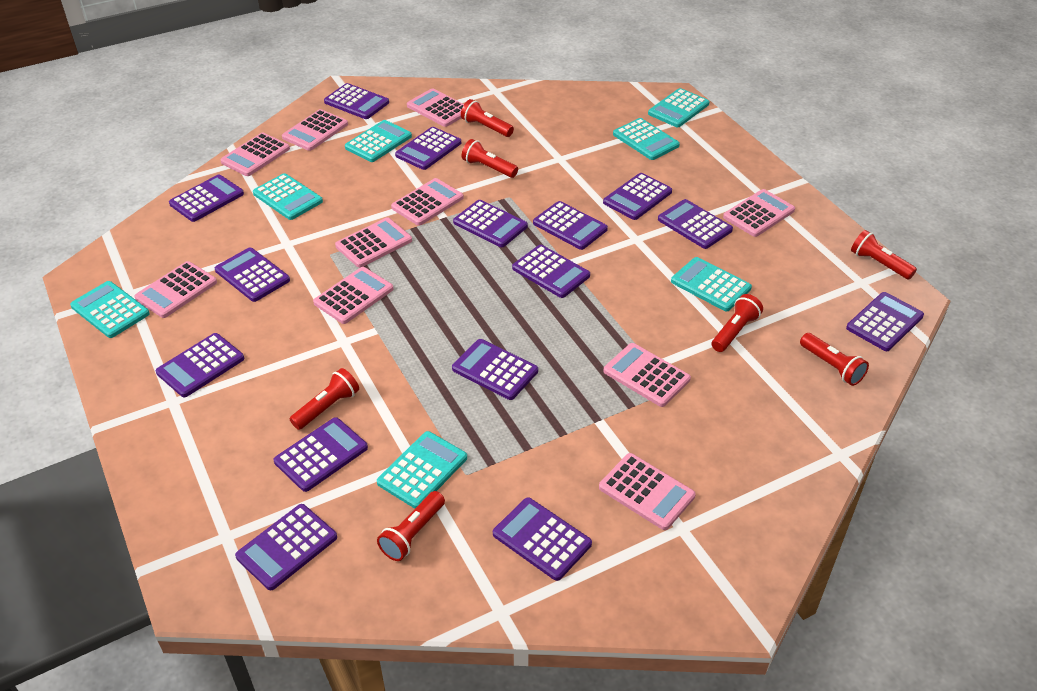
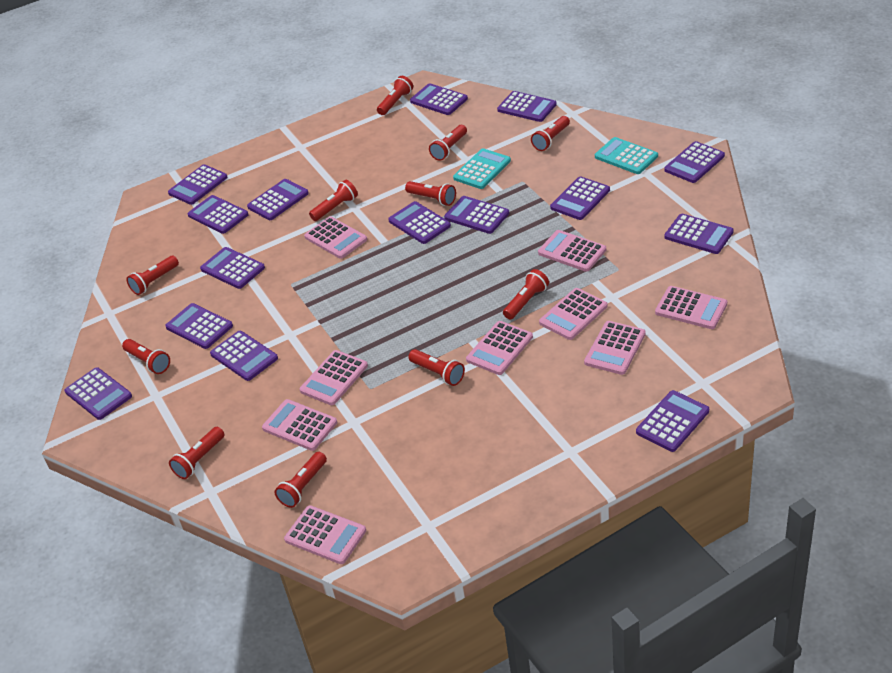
pink calculator: [135,261,217,318] [220,133,290,176] [282,109,348,151] [313,267,393,324] [335,217,412,268] [391,178,463,226] [407,88,464,127] [599,453,696,530] [603,343,691,407] [723,189,795,237] = 10 -> [262,399,337,451] [284,505,366,564] [300,350,368,405] [304,216,367,259] [466,321,533,375] [538,230,606,272] [539,288,607,340] [584,321,646,375] [655,286,727,329] = 9
red flashlight: [290,368,359,430] [377,491,445,561] [461,99,514,137] [462,139,518,178] [712,294,763,352] [800,333,869,386] [851,230,917,280] = 7 -> [122,339,170,374] [126,256,179,295] [169,427,225,479] [274,452,327,508] [309,180,358,221] [377,76,413,115] [405,181,456,206] [408,349,465,386] [429,125,467,161] [503,269,549,319] [531,116,570,151] = 11
turquoise calculator: [70,281,149,338] [253,173,323,220] [345,120,412,162] [377,431,467,509] [613,118,680,160] [648,88,709,127] [671,257,752,311] = 7 -> [453,148,511,189] [595,137,658,174] = 2

